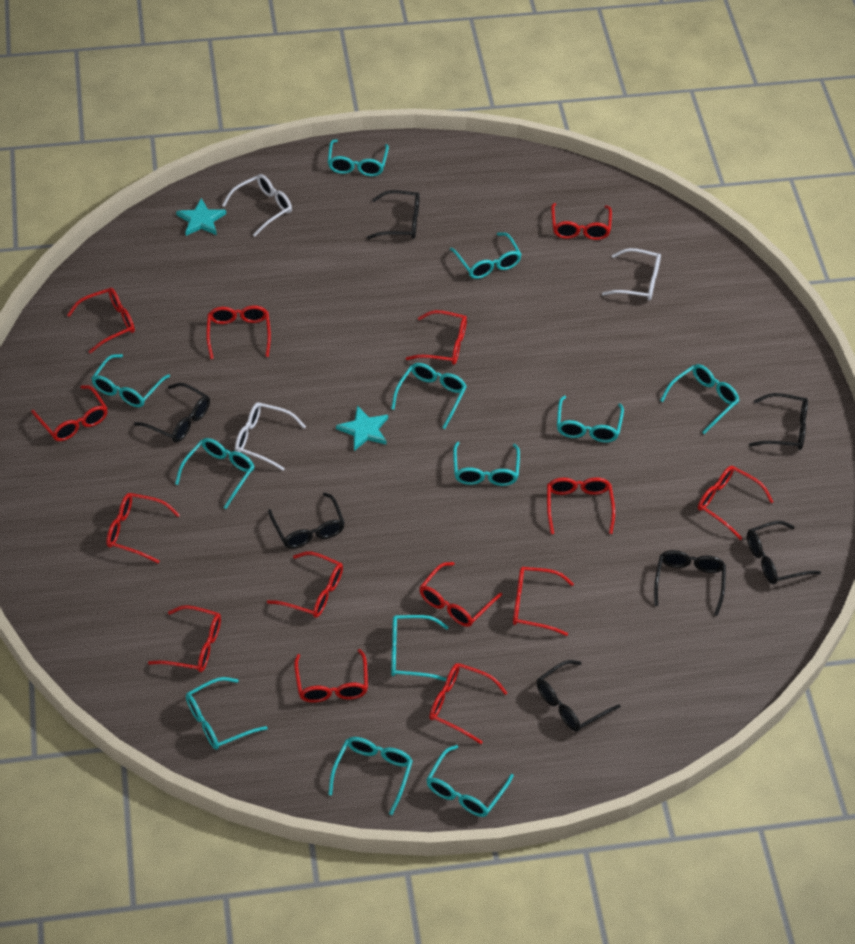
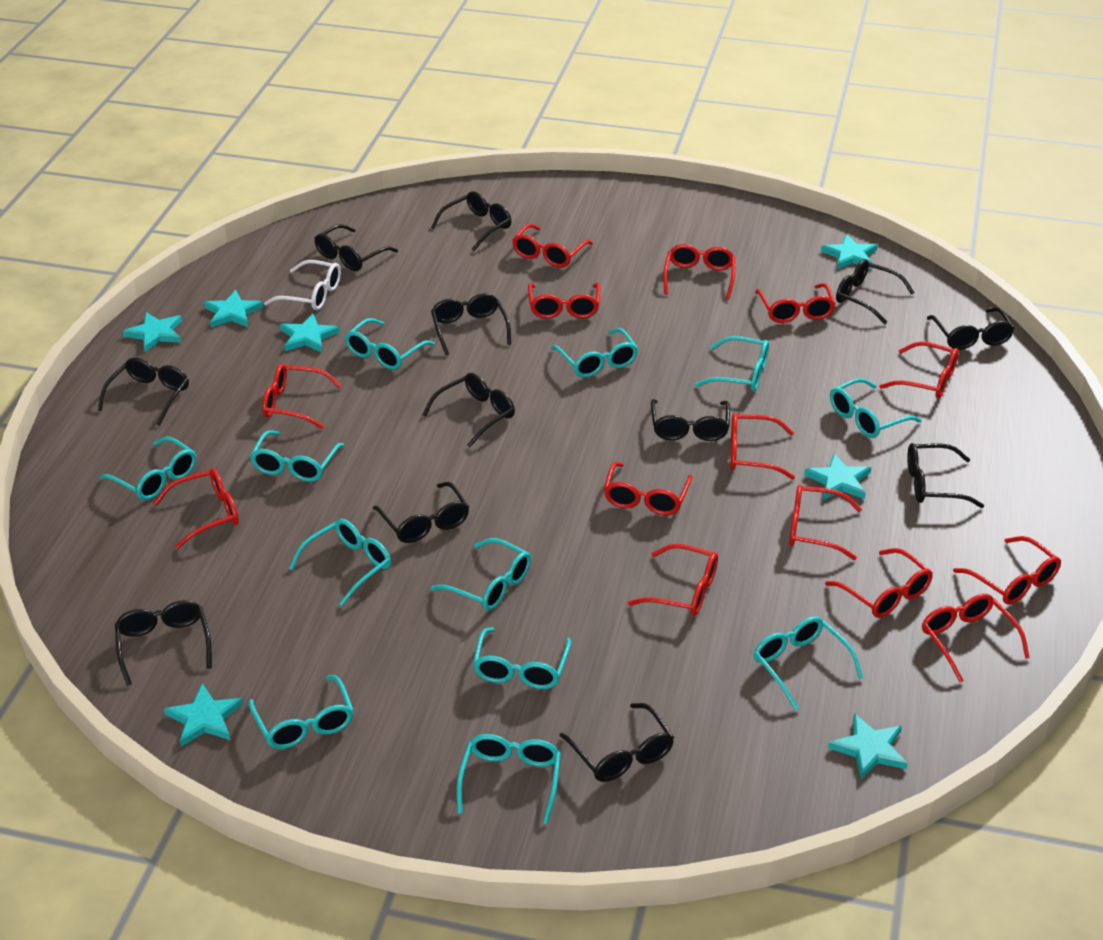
black glasses: [134,383,210,442] [268,493,345,549] [367,190,420,239] [537,660,620,732] [654,550,726,616] [747,521,821,584] [749,393,808,450] = 7 -> [98,357,189,426] [115,600,212,686] [314,224,398,271] [373,482,469,543] [423,373,515,448] [431,191,512,251] [431,293,511,355] [559,703,674,782] [651,399,730,441] [836,259,914,324] [907,443,984,508] [927,307,1014,350] = 12
turquoise star: [176,198,226,236] [336,406,388,451] = 2 -> [123,312,182,352] [164,684,243,747] [204,290,264,327] [280,314,340,353] [804,453,871,500] [821,234,878,269] [828,714,908,779] = 7
white glasses: [222,174,292,237] [235,402,306,471] [602,248,661,301] = 3 -> [264,260,341,310] = 1

